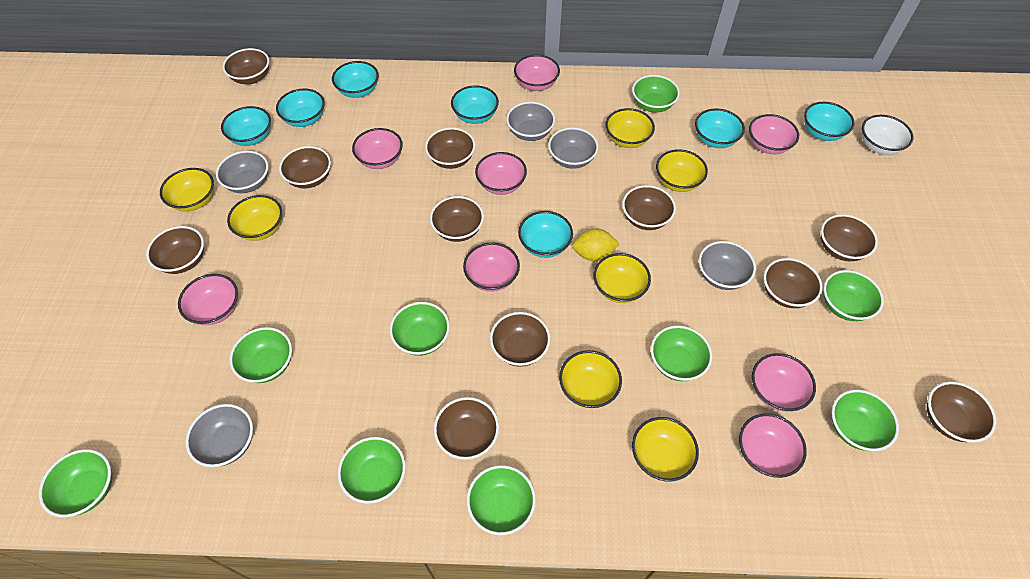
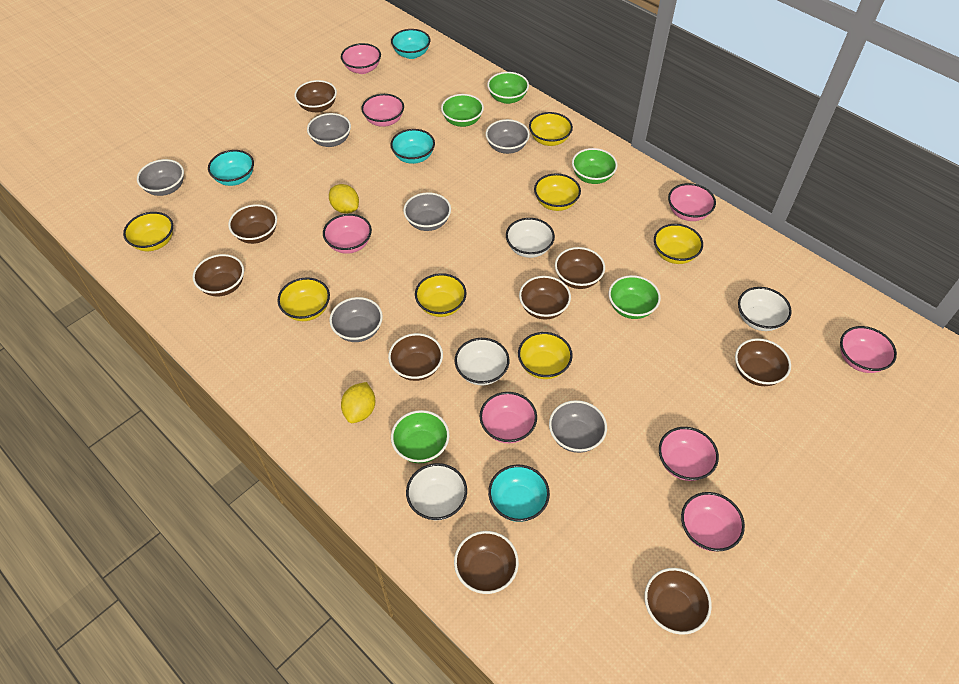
brown bowl: [146,226,204,274] [223,48,269,84] [279,146,331,189] [425,128,475,169] [430,196,484,242] [434,397,499,460] [490,312,550,367] [622,185,676,230] [764,258,823,308] [821,214,878,262] [927,382,997,443] = 11 -> [192,254,244,297] [228,204,277,244] [294,80,337,113] [388,333,443,381] [454,531,519,594] [519,276,571,320] [555,247,605,289] [644,568,712,635] [735,338,791,386] = 9
green bowl: [39,449,112,517] [229,327,292,383] [338,437,406,504] [390,302,450,356] [467,465,536,535] [632,75,680,113] [651,326,712,381] [823,270,884,321] [831,390,899,451] = 9 -> [391,410,449,463] [441,94,484,127] [487,72,529,104] [572,148,617,184] [609,275,661,319] = 5
grey bowl: [185,404,253,467] [216,151,268,193] [506,102,555,141] [548,127,598,169] [699,241,756,290] = 5 -> [137,159,184,196] [307,113,351,147] [329,297,383,342] [403,192,451,231] [486,119,530,154] [549,400,607,453] = 6
turquoise bowl: [221,106,271,146] [276,89,325,127] [332,61,379,98] [451,85,499,124] [518,211,573,258] [695,108,745,148] [804,102,854,141] = 7 -> [208,150,254,186] [390,129,435,164] [391,29,430,59] [488,465,550,522] = 4
white bowl: [862,115,913,155] = 1 -> [406,463,467,520] [455,338,509,385] [506,218,555,258] [738,287,792,331] = 4
yellow lemon: [572,229,620,261] = 1 -> [329,184,359,214] [341,382,375,423] = 2

